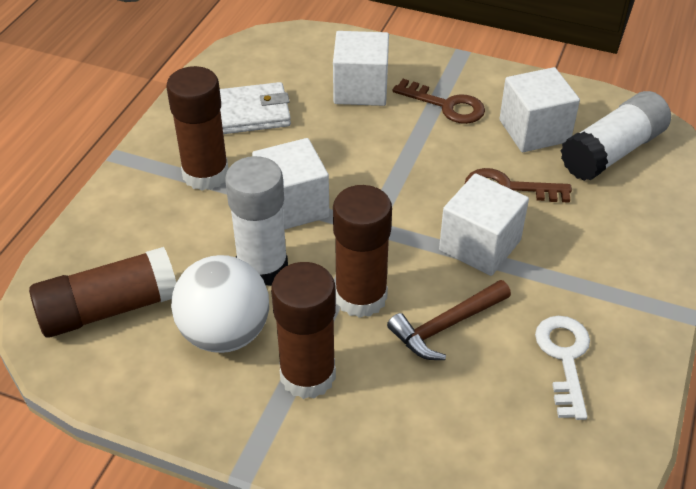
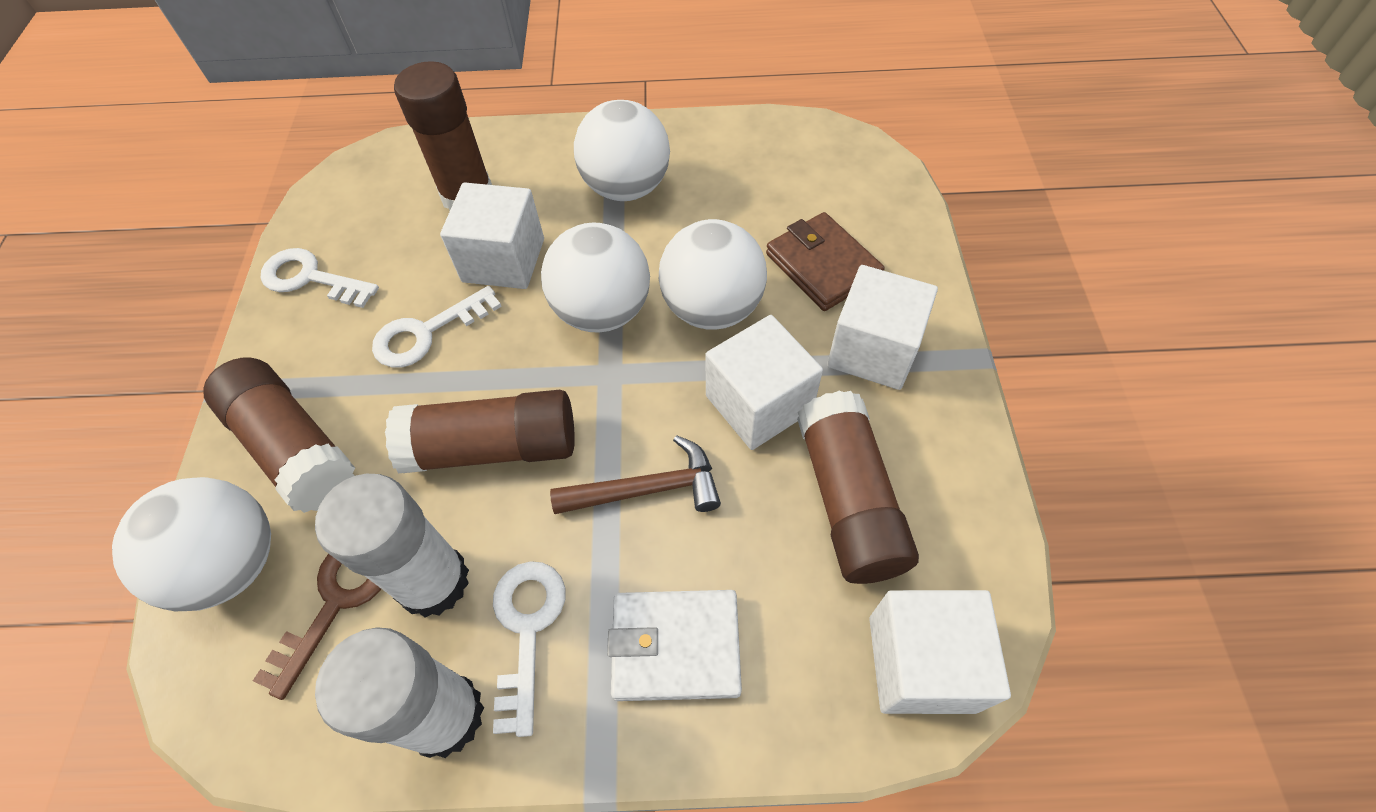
brown key: [393,79,485,124] [465,168,572,203] = 2 -> [253,554,381,700] = 1
brown wallet: none = 0 -> [766,212,885,311] = 1
white ball: [171,255,269,353] = 1 -> [112,477,271,611] [541,223,650,333] [574,100,670,201] [659,219,767,330] = 4
white key: [535,316,590,420] = 1 -> [261,248,379,308] [372,286,502,368] [493,561,565,737] = 3

